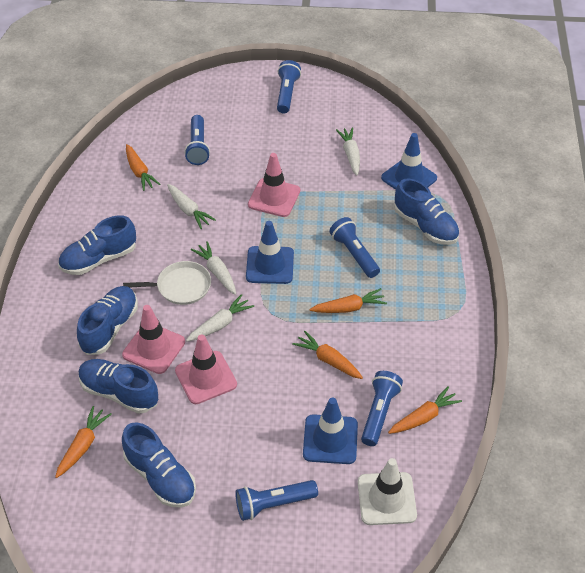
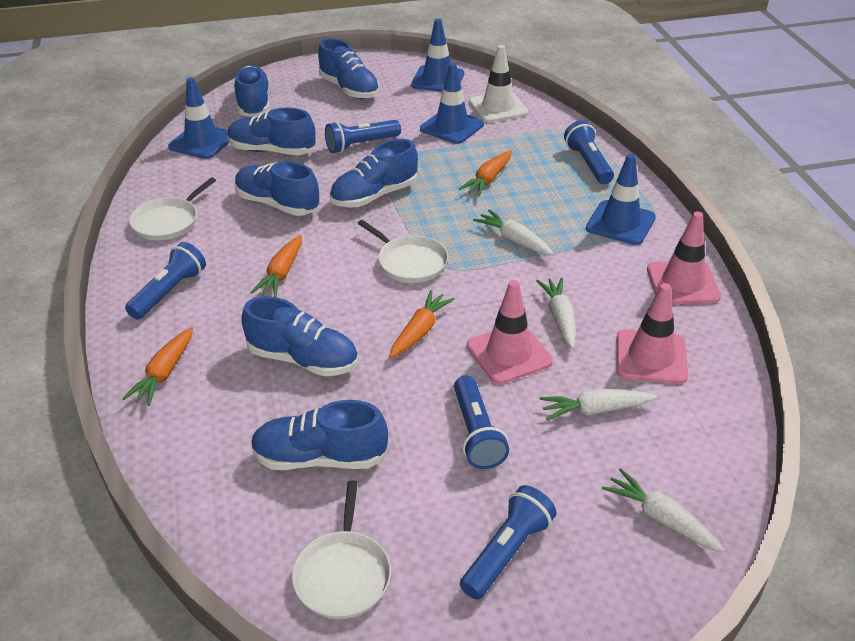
blue shoe: [58,215,136,275] [77,286,138,355] [79,359,158,414] [122,422,196,508] [394,178,459,245] = 5 -> [227,107,316,155] [234,65,270,117] [235,161,320,216] [241,297,358,376] [251,400,388,470] [318,38,380,99] [330,139,418,207] = 7
blue traffic cone: [246,221,294,284] [303,398,358,464] [381,133,437,190] = 3 -> [168,77,229,159] [411,19,464,92] [420,63,484,144] [586,154,656,245] = 4
orange carrot: [55,406,112,478] [126,144,160,191] [292,331,363,379] [309,288,387,313] [388,386,462,434] = 5 -> [122,327,193,406] [251,235,302,297] [389,290,455,358] [459,151,512,196] = 4
white pan: [123,261,211,305] = 1 -> [129,177,216,240] [292,480,391,619] [358,220,448,283] = 3

